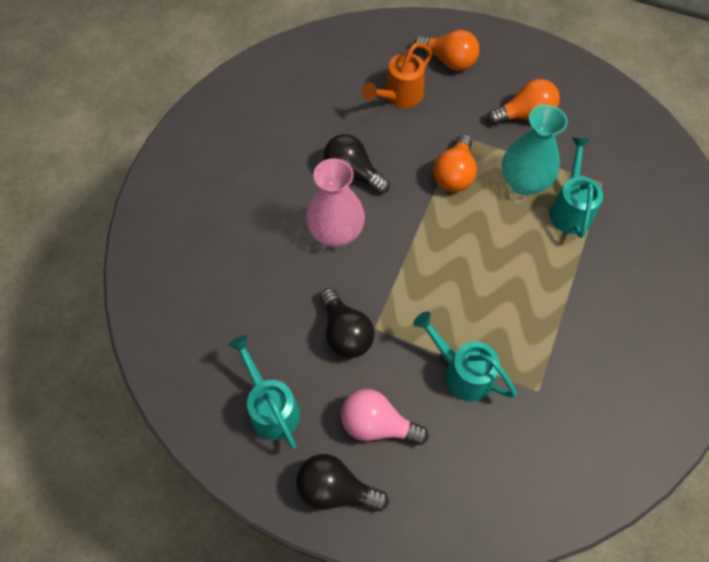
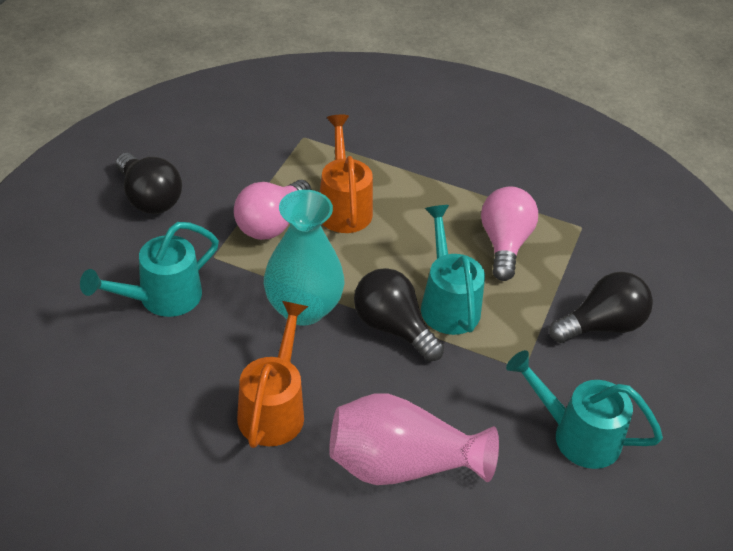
orange light bulb: [414,30,479,71] [433,134,477,192] [487,79,560,125] = 3 -> none = 0
orange watering can: [362,42,432,108] = 1 -> [237,301,308,448] [320,115,373,233] = 2
pink light bulb: [341,389,428,445] = 1 -> [234,180,312,240] [481,186,538,281] = 2

